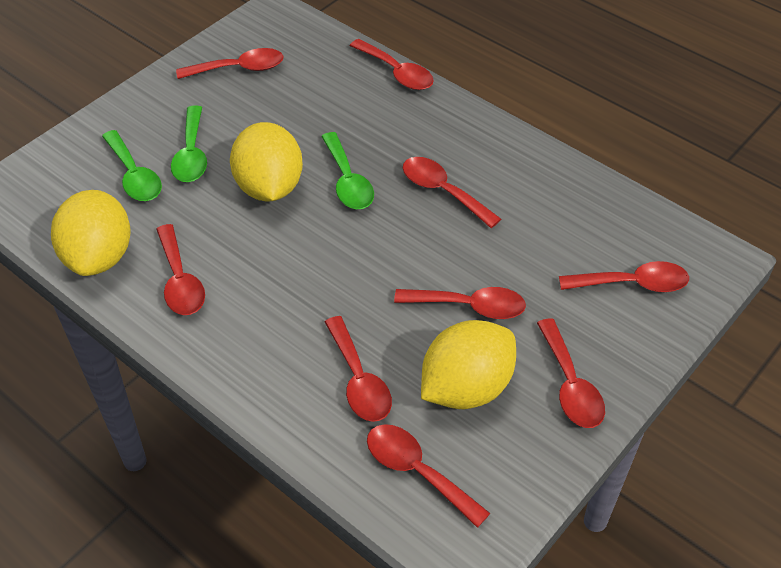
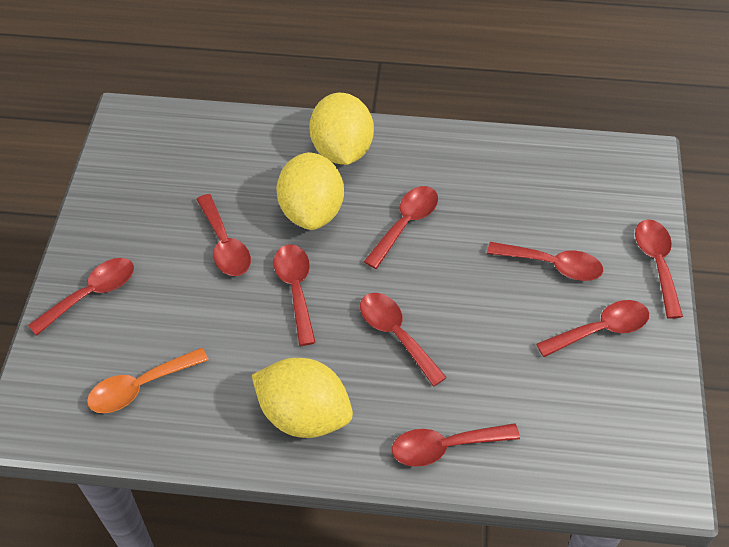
green spoon: [102,130,162,201] [171,105,207,182] [321,132,374,209] = 3 -> none = 0
orange spoon: none = 0 -> [87,348,209,413] = 1

